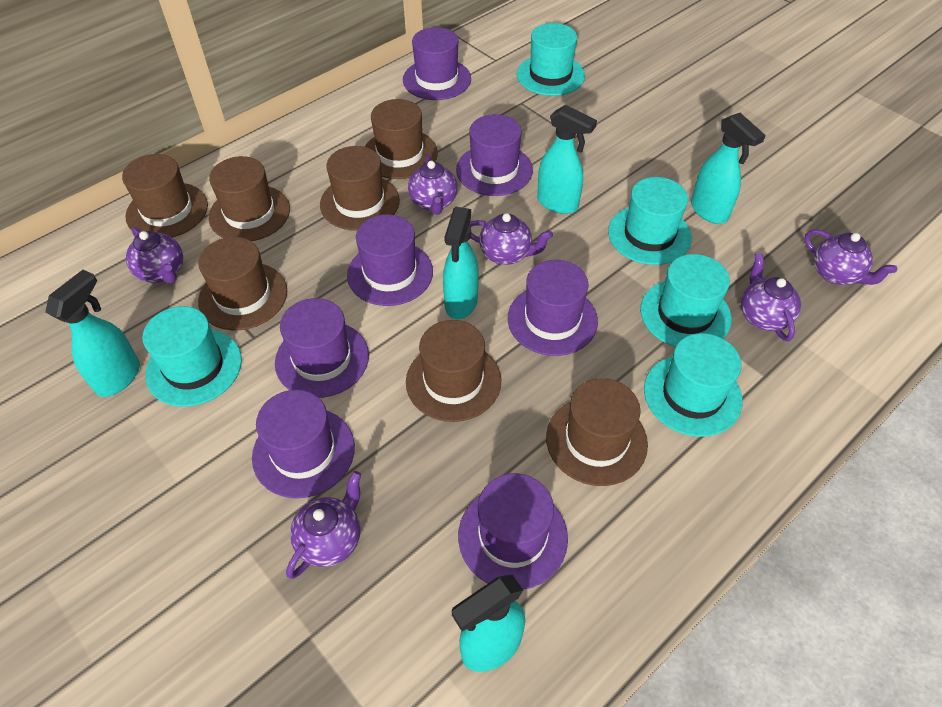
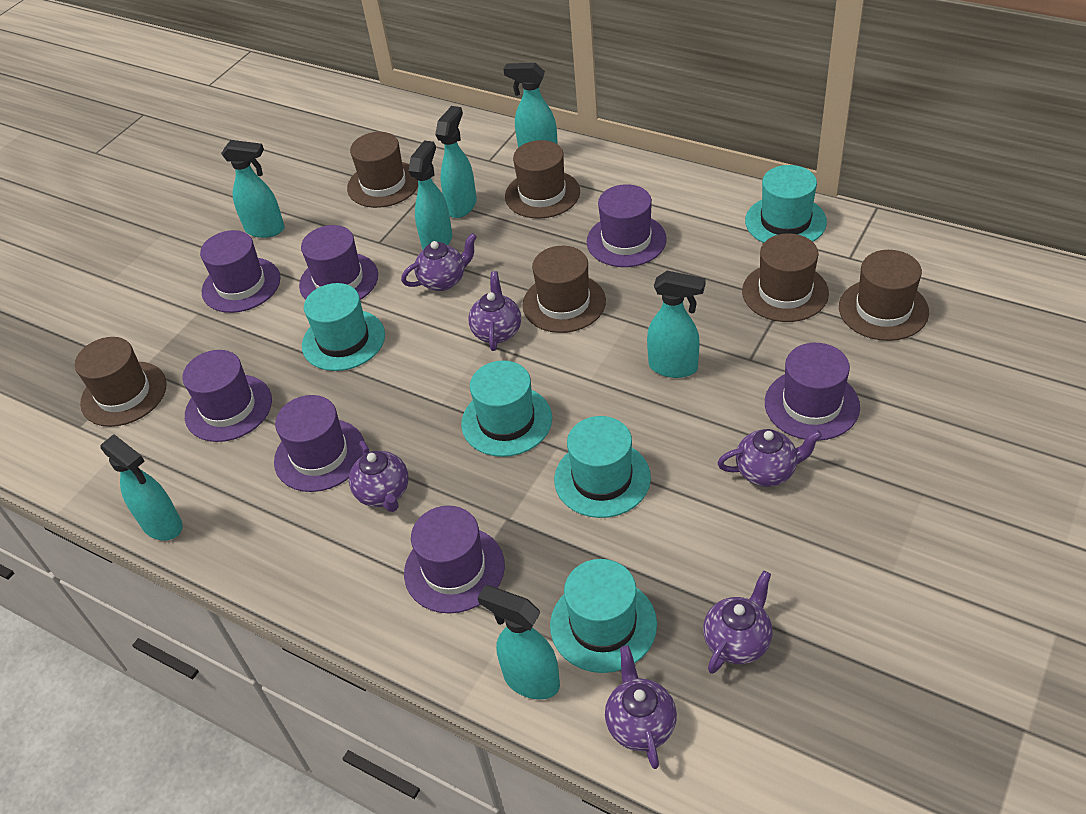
brown hat: [122,154,208,237] [198,237,287,330] [208,156,290,241] [320,146,400,231] [365,99,438,179] [406,320,501,422] [546,378,648,486] = 7 -> [75,337,166,427] [347,132,418,208] [505,140,580,219] [522,246,606,333] [742,233,829,322] [839,250,929,341] = 6
turquoise spray bottle: [45,270,140,397] [443,207,479,320] [452,575,525,672] [537,105,597,214] [691,113,766,224] = 5 -> [100,434,183,541] [221,140,285,238] [409,140,452,250] [435,106,477,218] [477,585,560,700] [503,63,558,148] [647,271,706,378] = 7

